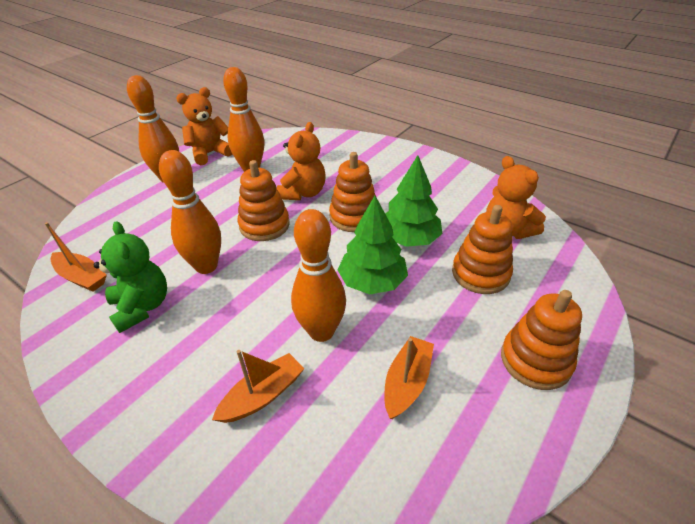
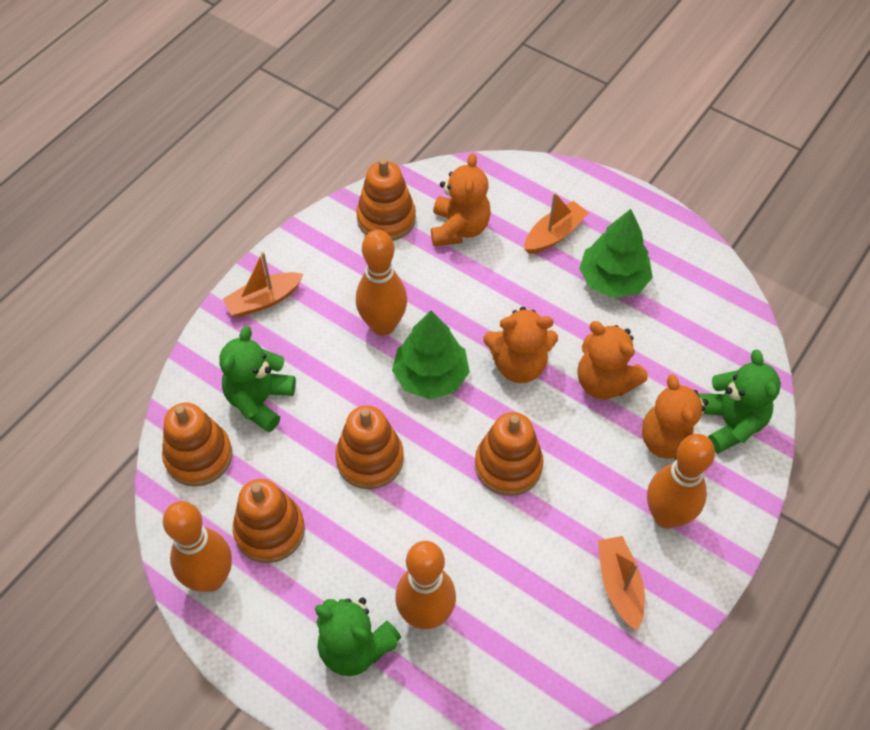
green teddy bear: [94,221,167,333] = 1 -> [220,326,296,432] [315,598,401,676] [698,350,781,453] = 3
orange stacking toy: [238,160,290,241] [329,152,376,232] [452,205,513,294] [501,290,582,390] = 4 -> [162,403,232,487] [233,479,305,563] [335,405,404,489] [356,158,416,241] [475,412,544,496] = 5
orange teddy bear: [176,87,232,165] [277,122,326,200] [486,156,546,239] = 3 -> [431,153,491,246] [484,307,558,383] [578,321,648,399] [642,374,708,460] = 4

